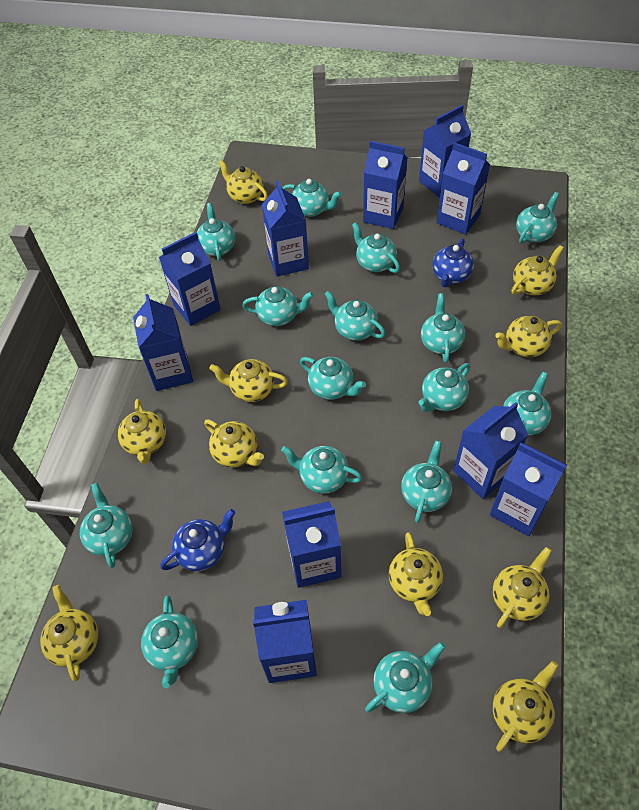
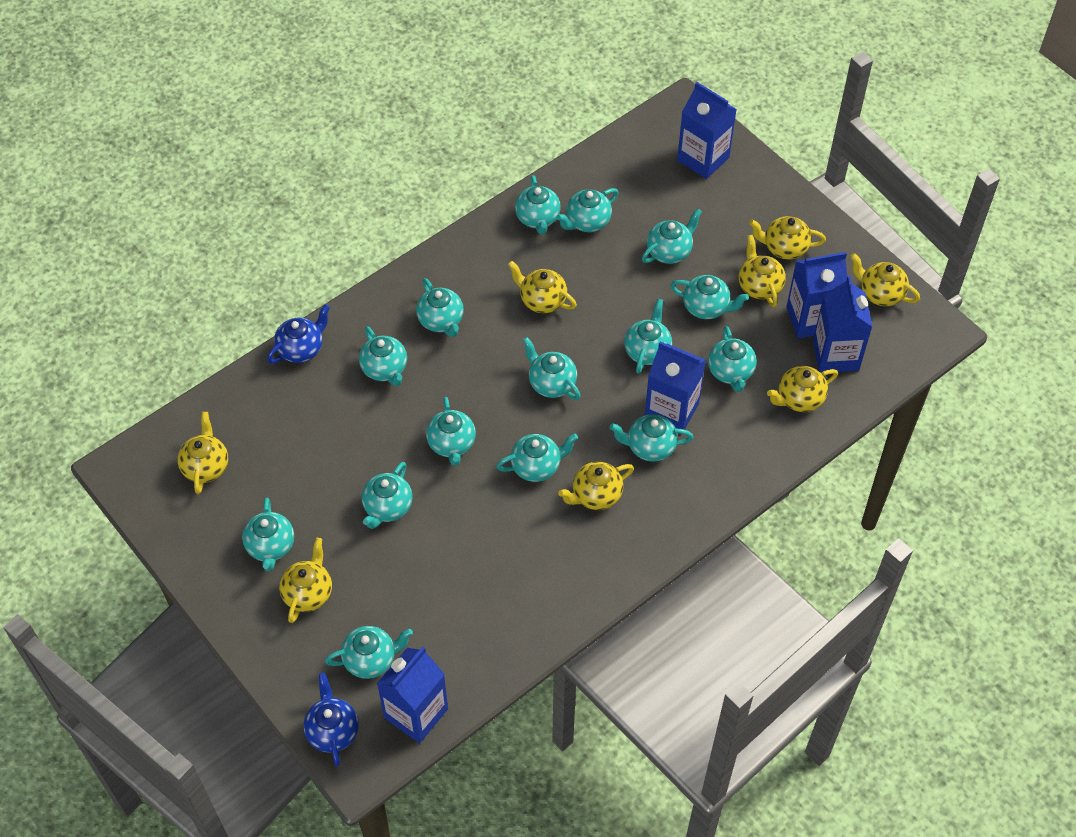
blue carton: [133,294,193,391] [159,232,221,326] [253,600,317,683] [262,181,309,277] [282,501,341,588] [363,141,407,229] [419,105,471,197] [437,142,490,235] [453,402,528,499] [490,443,567,536] = 10 -> [376,647,448,743] [645,342,706,430] [677,82,737,179] [786,252,847,339] [813,276,872,373] = 5
yellow teapot: [40,585,99,681] [118,399,166,464] [204,420,264,467] [209,359,288,402] [218,160,268,204] [389,532,443,616] [493,547,552,628] [493,661,558,752] [495,316,562,357] [512,245,564,295] = 10 -> [177,412,228,494] [279,538,332,623] [508,261,577,313] [558,462,634,510] [739,235,786,307] [749,216,826,259] [767,366,838,412] [850,253,920,306] = 8

